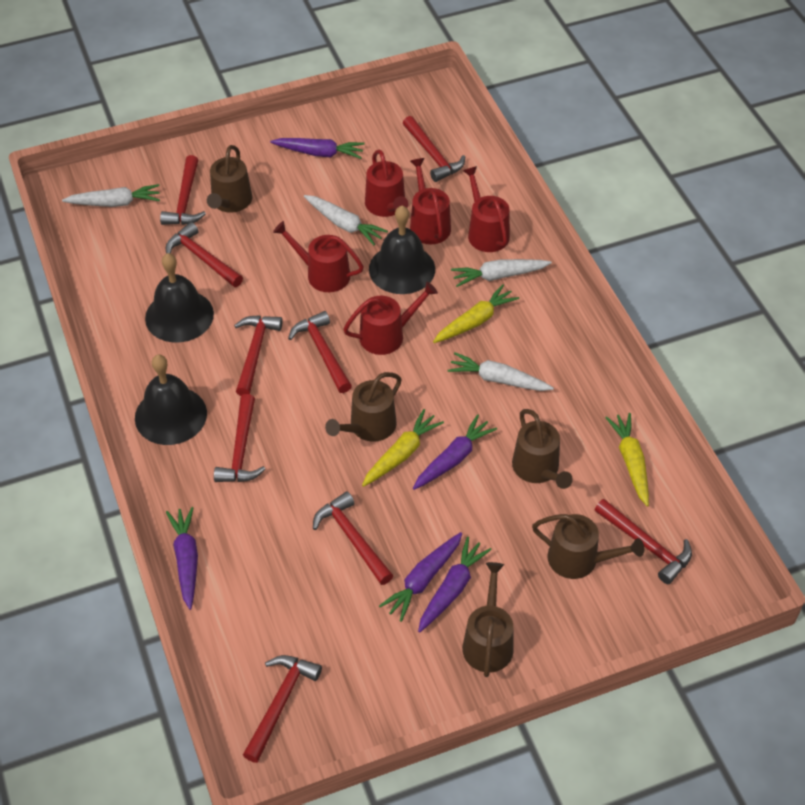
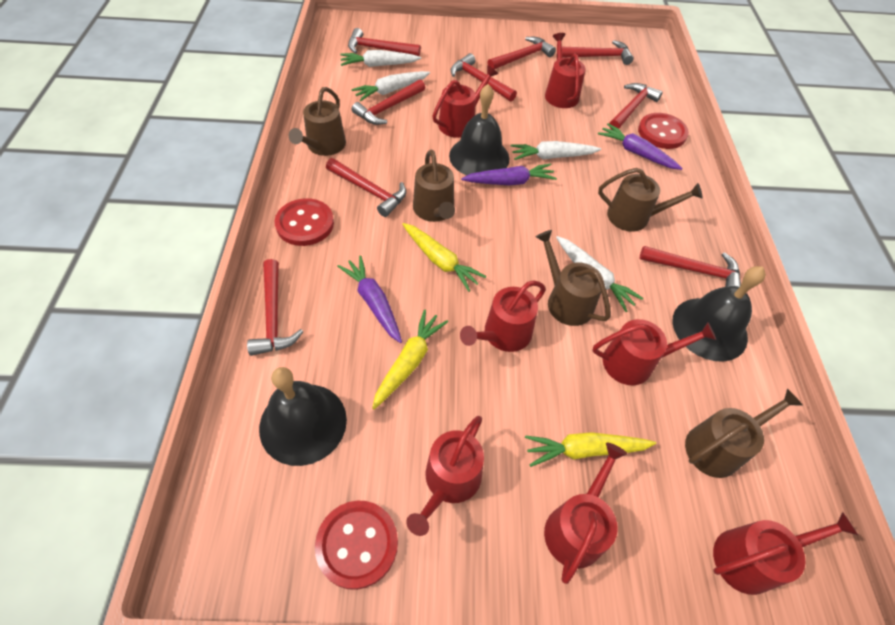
purple carrot: [166,507,198,610] [270,138,365,159] [379,532,462,622] [413,414,497,490] [418,537,492,632] = 5 -> [337,256,402,343] [461,163,557,185] [598,123,683,170] = 3
red button: none = 0 -> [274,198,334,246] [315,501,398,590] [638,113,689,149] = 3
red watering can: [273,221,364,292] [343,282,438,355] [365,149,408,217] [410,158,451,244] [463,166,510,252] = 5 -> [406,416,484,536] [433,65,498,138] [460,281,546,352] [544,443,627,584] [545,33,586,108] [593,319,716,385] [713,512,858,595] = 7

